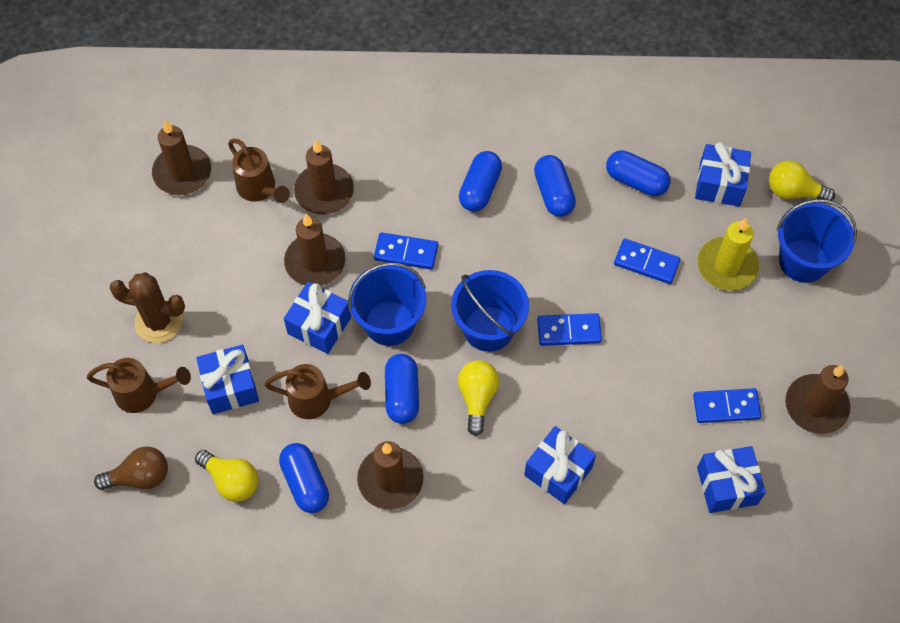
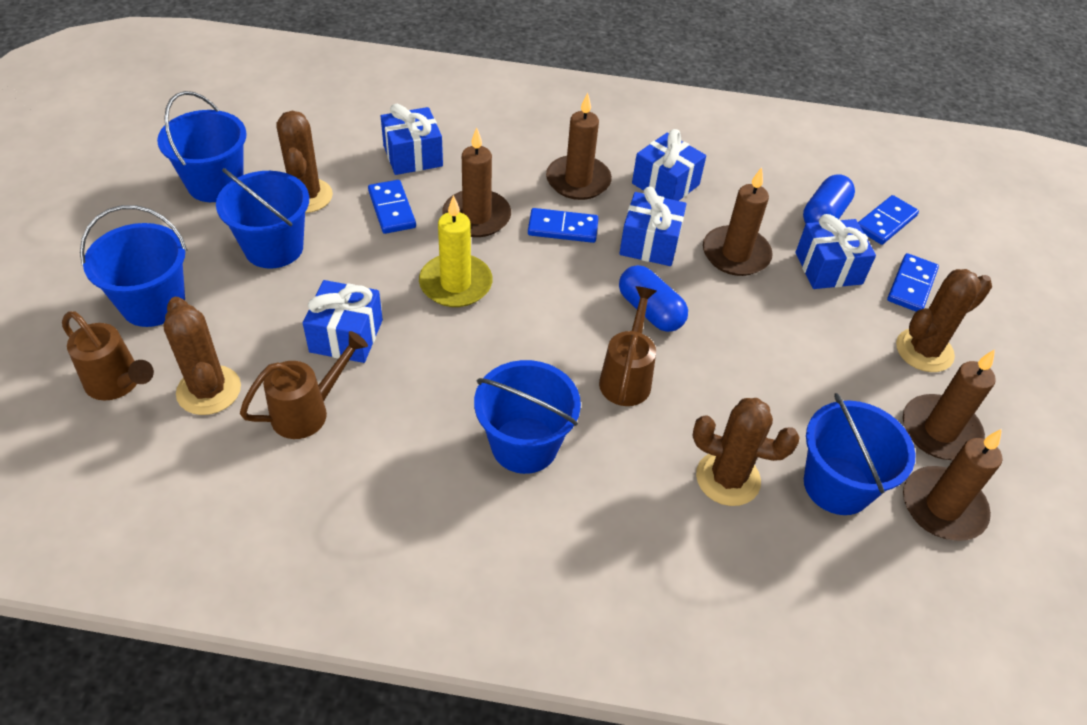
blue bucket: [348,262,426,346] [451,270,529,352] [776,199,857,283] = 3 -> [80,205,187,327] [157,91,247,202] [216,168,309,269] [474,360,581,474] [804,393,916,515] = 5
blue capsule: [279,443,329,513] [385,354,419,424] [459,151,502,212] [534,155,576,217] [606,150,671,196] = 5 -> [619,265,688,332] [803,175,855,223] = 2
brown cactus: [109,272,185,343] = 1 -> [163,297,241,415] [276,111,333,213] [693,398,800,506] [896,269,992,372] = 4
brown light bulb: [94,447,168,490] = 1 -> none = 0
yellow light bulb: [195,450,259,502] [458,360,499,436] [769,161,835,201] = 3 -> none = 0

